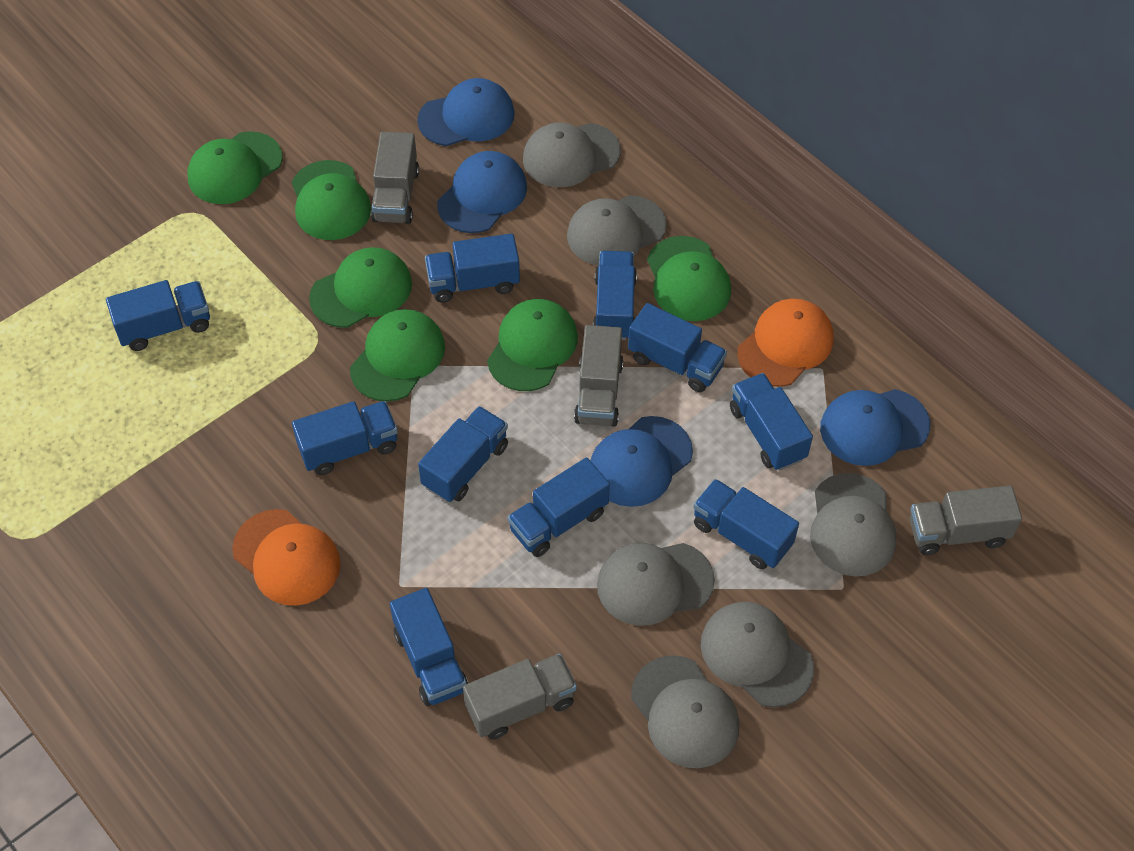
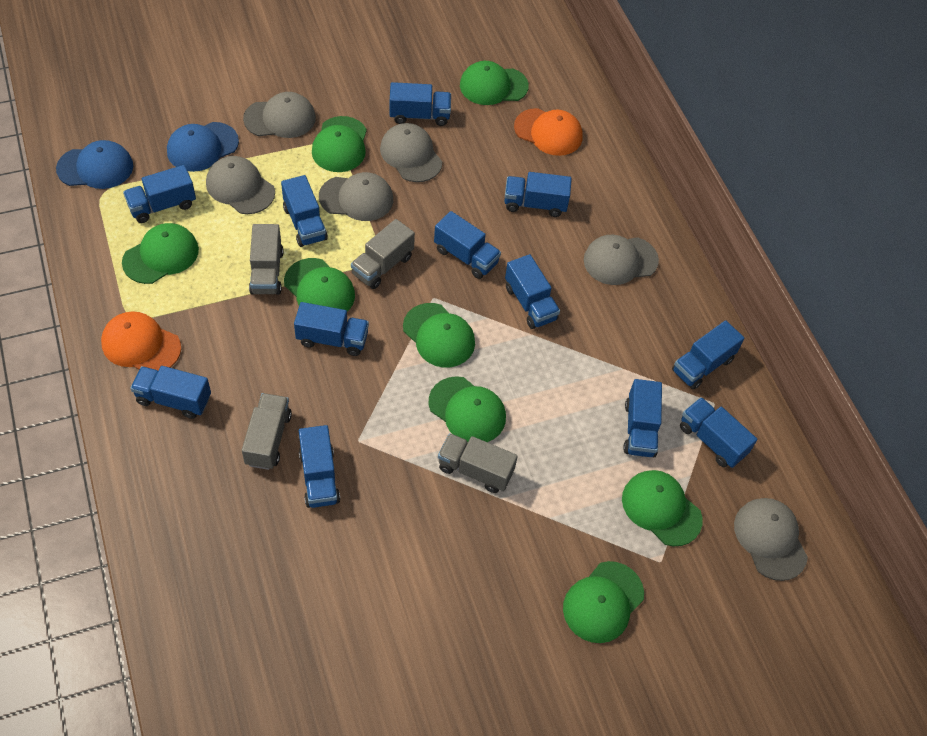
blue cap: [417,78,515,146] [437,151,527,233] [590,416,693,507] [820,389,930,466] = 4 -> [56,140,133,189] [167,122,239,172] = 2
blue truck: [106,280,210,351] [292,401,398,475] [390,588,468,706] [418,406,508,502] [425,234,520,303] [508,458,610,557] [593,251,637,340] [628,303,727,392] [693,479,799,569] [730,373,813,471] = 10 -> [123,165,196,223] [130,366,211,419] [281,175,328,247] [294,302,369,356] [299,425,340,508] [389,82,451,126] [434,211,501,279] [504,172,572,217] [505,254,560,329] [623,379,662,457] [672,320,744,390] [680,397,757,468] = 12
green cap: [188,131,282,204] [292,160,371,240] [309,247,412,328] [350,309,445,402] [487,299,578,391] [647,236,731,321] = 6 -> [122,223,199,284] [284,258,355,312] [312,116,367,172] [403,303,475,368] [428,376,506,442] [460,61,529,105] [563,561,644,643] [622,470,703,546] = 8

